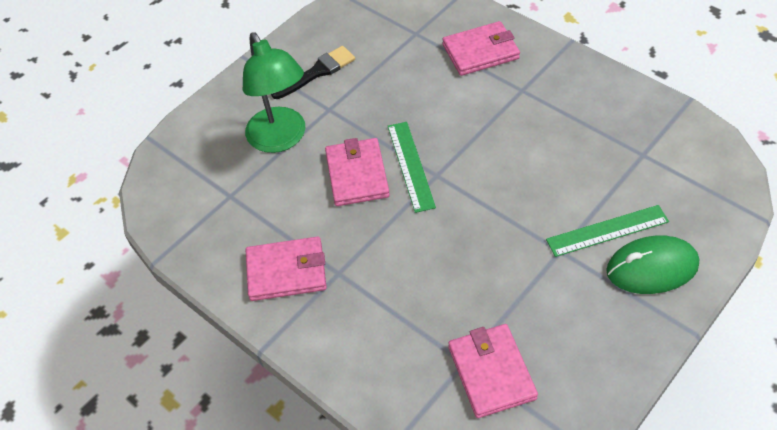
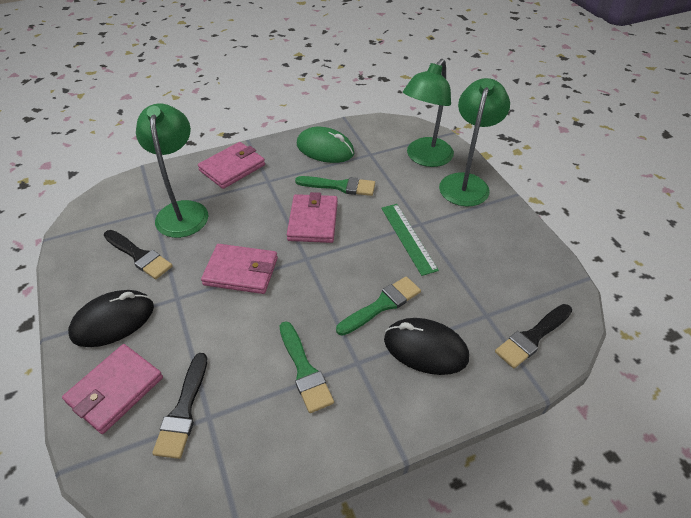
black brush: [271,46,355,99] = 1 -> [104,230,173,279] [152,353,207,459] [495,304,572,368] = 3
black mouse: none = 0 -> [68,290,154,347] [384,318,469,375] = 2
green brush: none = 0 -> [280,321,334,413] [295,176,375,196] [336,276,421,336] = 3
green lamp: [243,32,305,153] = 1 -> [136,104,208,238] [403,59,454,167] [439,78,510,206] = 3
green ruler: [388,122,436,213] [546,205,669,257] = 2 -> [381,204,439,276] = 1

